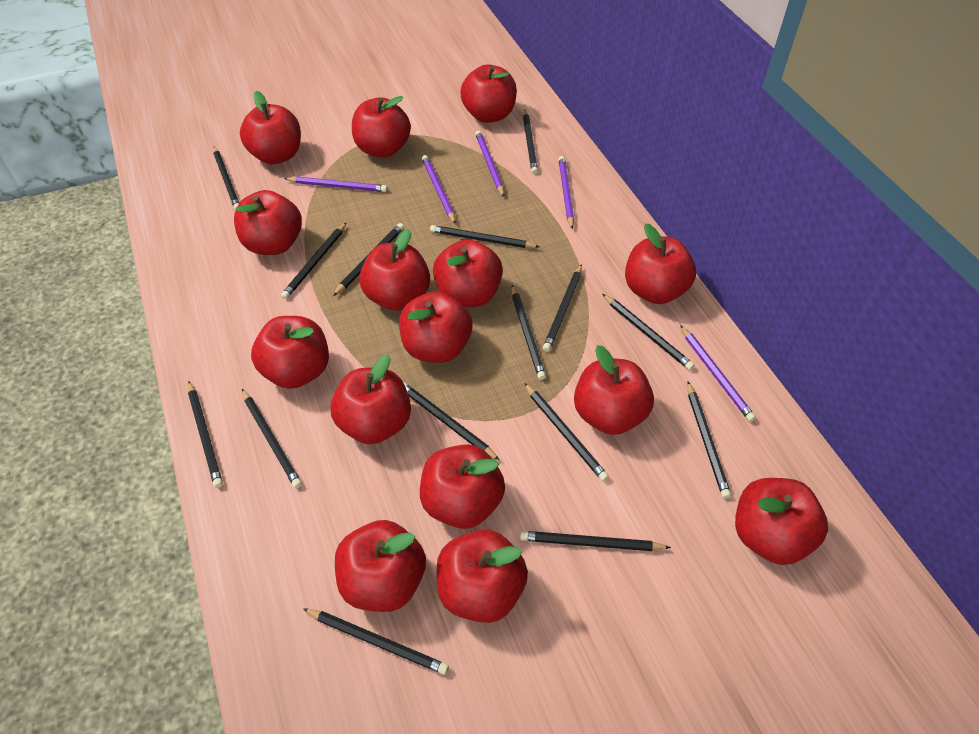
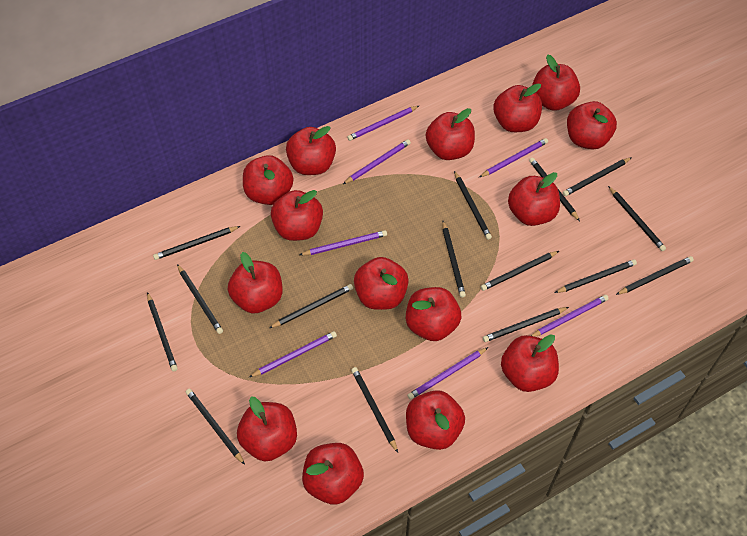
purple pencil: [284,176,387,192] [422,155,456,224] [475,131,504,197] [558,156,574,229] [680,325,756,422] = 5 -> [249,331,337,377] [300,230,387,255] [343,139,411,184] [347,106,419,141] [407,347,489,400] [480,138,548,177] [531,295,609,337] = 7

